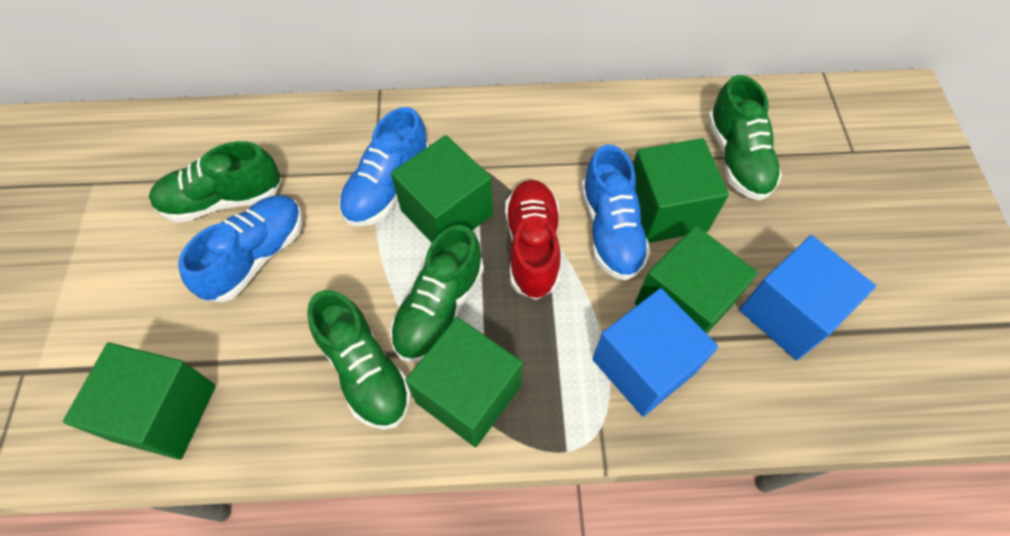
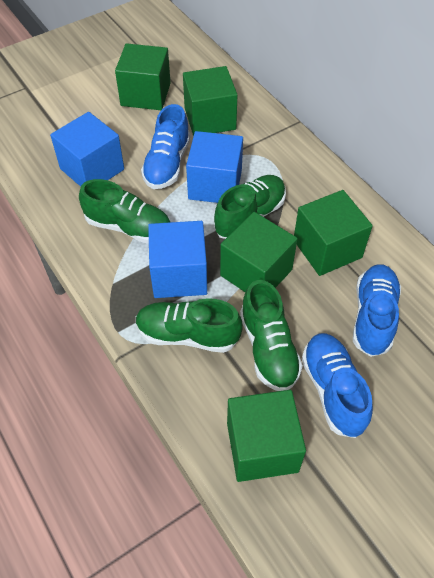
blue cube: [592,288,718,417] [739,235,876,360] = 2 -> [50,112,124,187] [148,221,207,298] [186,131,243,203] = 3
red shoe: [505,180,560,300] = 1 -> none = 0

